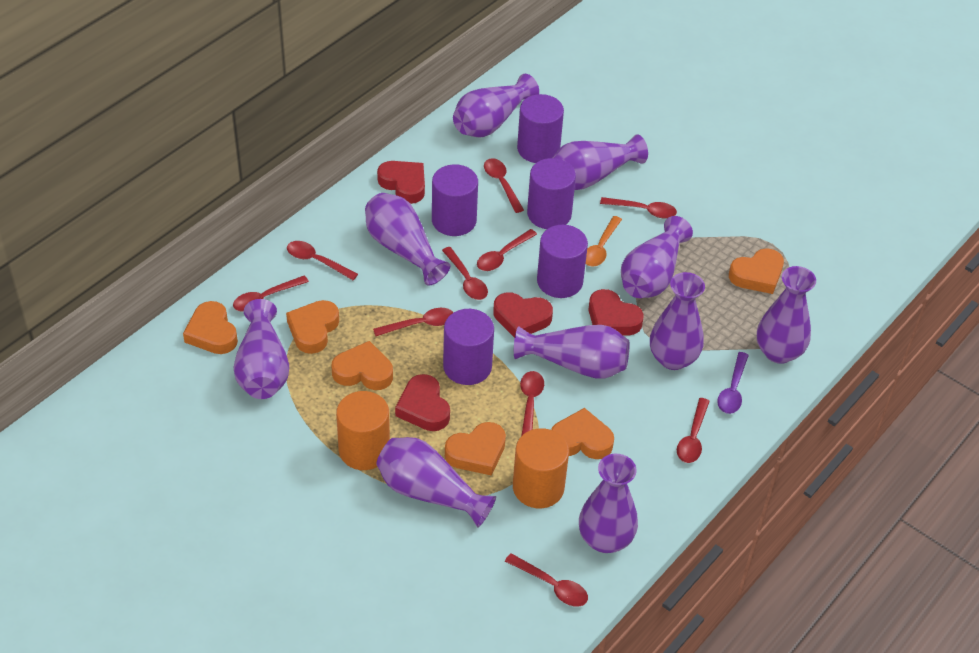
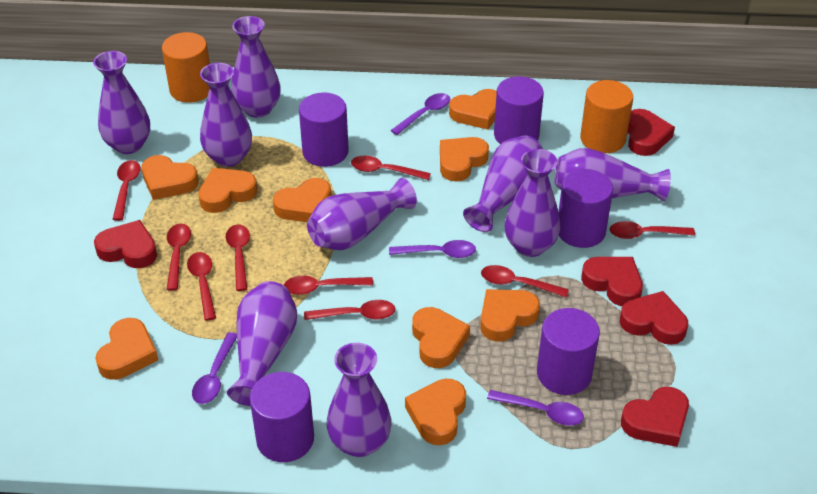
orange heart: [183,301,238,354] [286,300,339,354] [332,341,393,390] [445,422,506,476] [551,408,614,459] [729,248,784,294] = 6 -> [95,318,158,380] [141,155,199,200] [198,168,257,213] [273,178,331,222] [405,379,466,445] [412,307,470,368] [440,137,489,181] [449,89,497,130] [480,289,540,342] = 9
orange spoon: [586,216,622,267] = 1 -> none = 0
purple spoon: [717,352,749,414] = 1 -> [192,332,237,404] [389,240,476,258] [390,93,450,135] [487,390,584,426] = 4
purple vase: [233,299,289,399] [365,193,451,286] [376,437,496,528] [453,74,539,138] [514,325,629,379] [552,135,648,190] [579,454,638,553] [621,216,693,298] [650,272,705,370] [757,266,816,364] = 10 -> [93,51,150,154] [200,63,252,167] [227,281,297,406] [231,16,281,118] [307,178,417,250] [326,343,391,457] [463,136,543,232] [505,149,560,257] [555,148,671,202] = 9
red heart: [377,161,425,204] [395,374,450,431] [493,292,553,338] [589,289,644,336] = 4 -> [94,220,157,268] [581,257,643,306] [620,291,688,345] [621,387,689,447] [628,109,675,156] = 5
red spoon: [233,275,309,312] [287,241,358,280] [373,308,454,336] [442,247,488,300] [477,229,537,271] [484,158,524,213] [505,553,588,606] [520,371,544,436] [600,197,677,219] [677,398,710,463] = 10 -> [112,160,141,221] [166,223,191,291] [187,252,216,321] [226,224,250,291] [284,276,373,295] [304,300,395,320] [351,155,431,180] [481,265,569,298] [610,221,695,239] = 9

